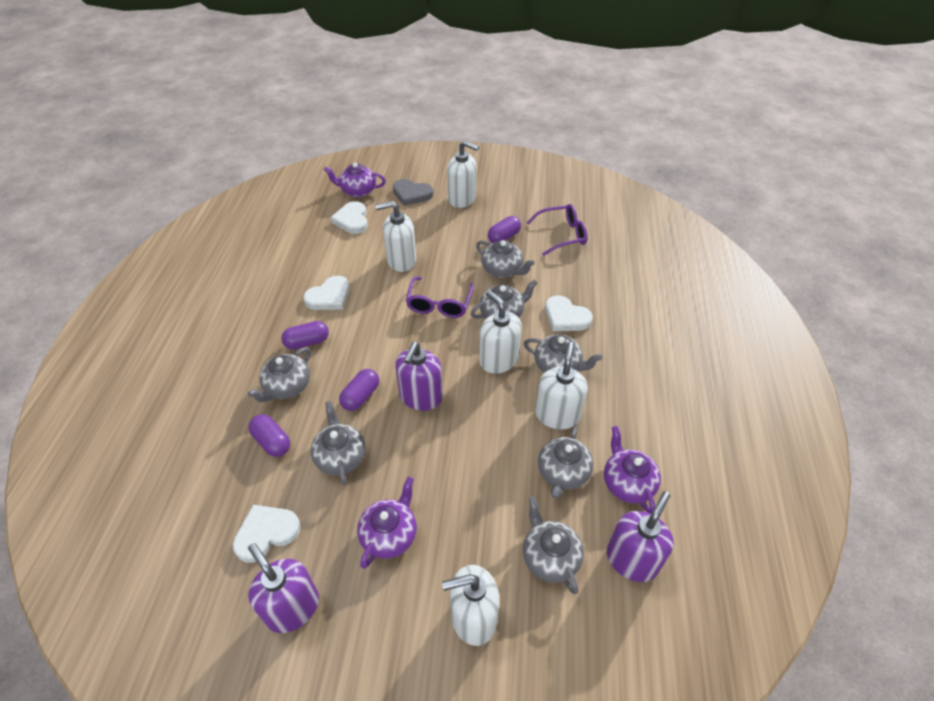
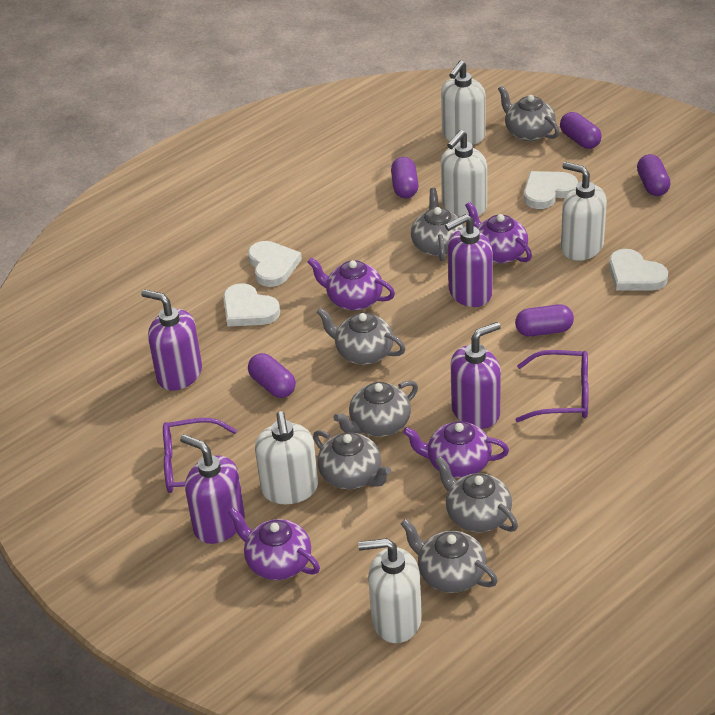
grey heart: [393,179,433,206] = 1 -> none = 0
purple capsule: [248,414,290,457] [281,321,329,350] [339,369,379,411] [488,216,521,243] = 4 -> [248,353,296,398] [391,157,419,198] [515,304,574,337] [560,112,602,149] [637,154,671,196] = 5
purple soap dispenser: [248,543,319,633] [395,342,443,411] [607,491,674,582] = 3 -> [141,289,202,391] [180,434,245,544] [445,214,493,307] [451,322,501,429] = 4
purple teapot: [324,163,386,197] [357,476,417,569] [604,426,661,514] = 3 -> [228,508,320,580] [308,258,395,311] [403,421,509,478] [465,202,532,264] = 4

